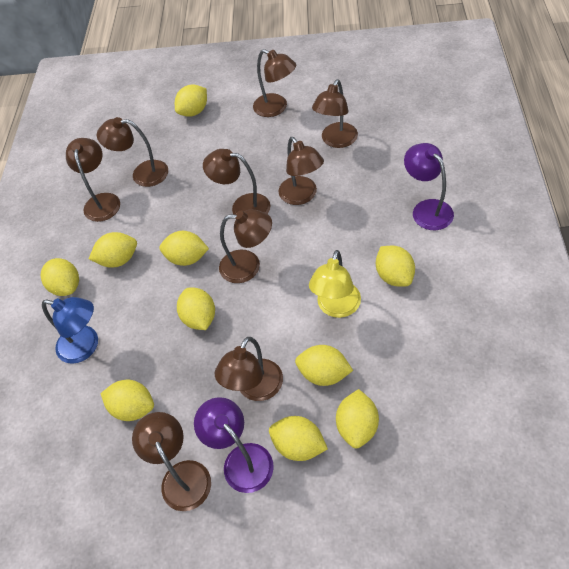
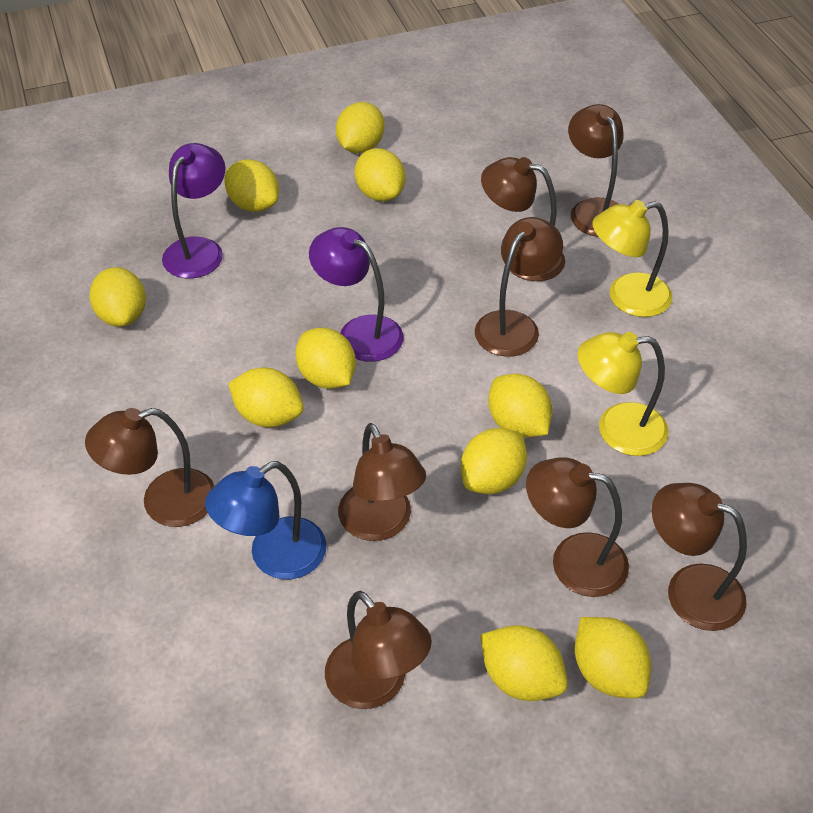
brown lamp: [66,138,120,222] [97,117,168,187] [132,412,211,511] [203,149,270,215] [215,337,283,401] [219,209,272,283] [253,49,296,117] [278,137,324,205] [312,79,358,148] = 9 -> [85,408,215,527] [325,591,432,709] [338,423,426,541] [475,217,563,357] [481,157,565,281] [526,457,629,597] [568,104,624,237] [652,483,747,631] = 8
yellow lamp: [309,250,361,318] = 1 -> [578,332,669,456] [592,200,672,317] = 2

